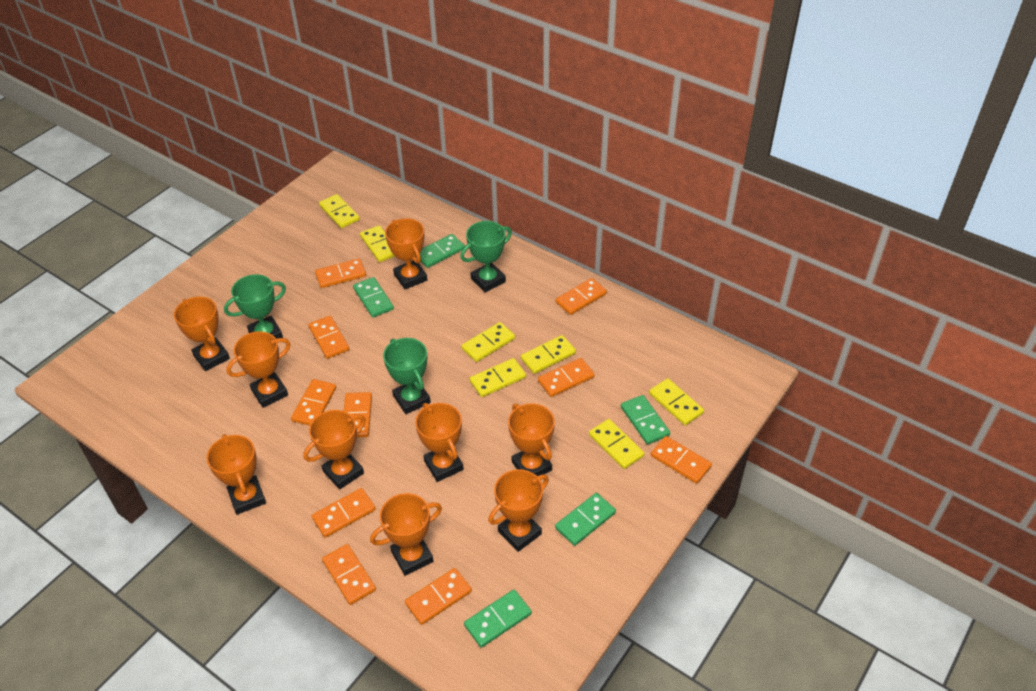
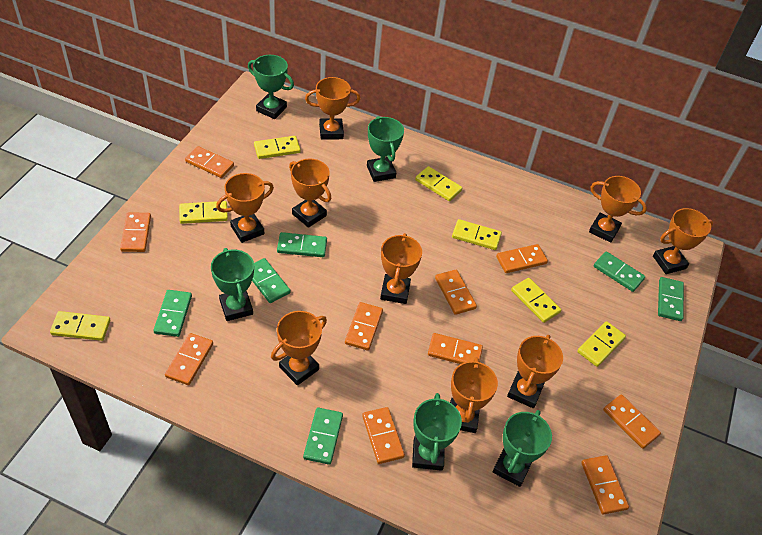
green domino: [353,277,394,317] [416,234,465,268] [464,590,532,648] [555,493,616,546] [621,395,670,445] = 5 -> [153,290,192,337] [252,258,290,303] [277,232,327,257] [303,407,343,465] [594,251,645,292] [658,277,684,321] = 6
green trophy: [224,274,286,339] [383,338,431,414] [460,221,512,293] = 3 -> [211,248,254,321] [248,55,294,119] [367,116,404,182] [412,393,462,471] [493,410,552,487] = 5

